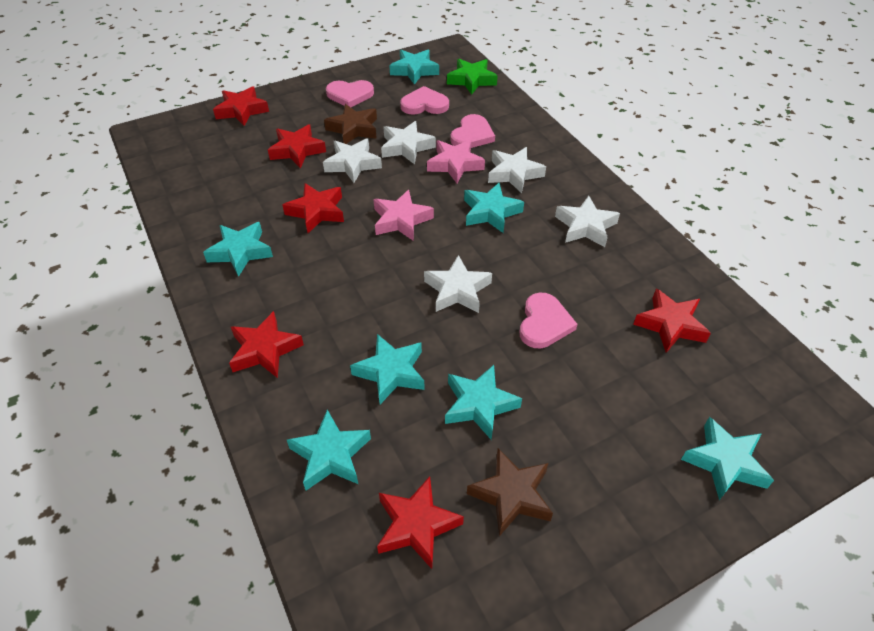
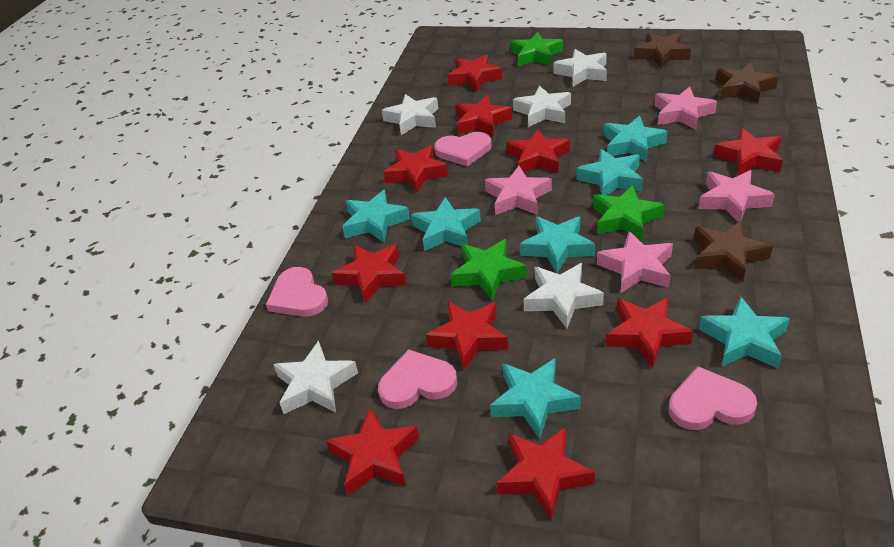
brown star: [324,104,377,144] [467,448,553,536] = 2 -> [634,33,691,69] [694,221,773,282] [716,63,778,104] = 3
green star: [447,59,498,95] = 1 -> [451,239,527,301] [510,32,563,66] [593,185,664,241] = 3
pink star: [373,190,434,241] [427,139,485,183] = 2 -> [485,166,552,215] [597,231,673,293] [654,87,717,130] [699,170,775,222] = 4
red star: [213,86,269,126] [229,311,304,378] [268,124,326,168] [283,183,344,233] [377,476,464,569] [633,288,711,353] = 6 -> [326,408,419,495] [332,245,406,303] [383,145,448,193] [425,301,508,370] [447,54,502,92] [455,95,512,137] [496,427,595,521] [506,129,570,173] [606,297,693,368] [713,128,783,176] = 10

